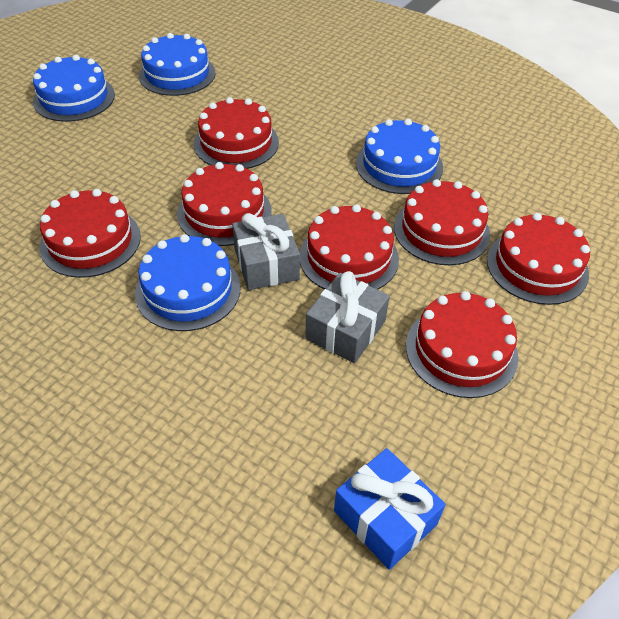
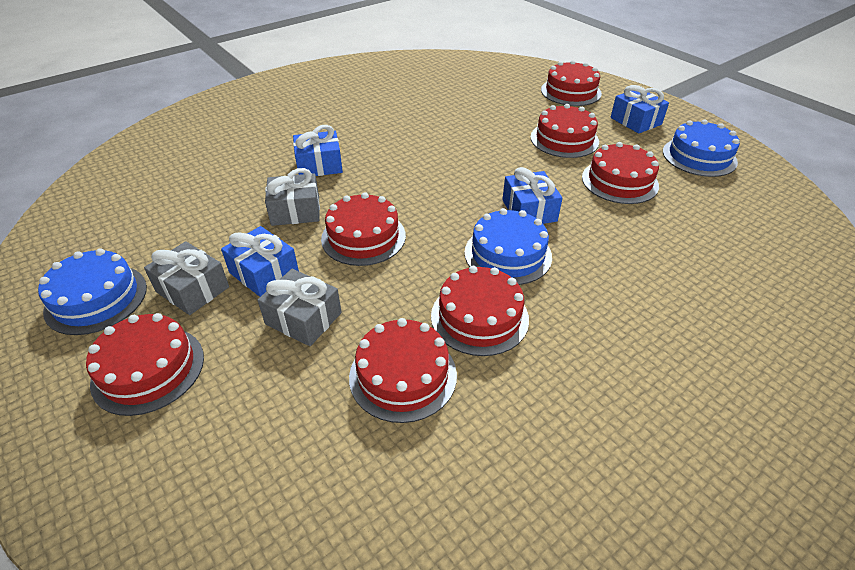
blue cake: [33,55,115,122] [135,234,241,331] [139,33,216,96] [356,119,443,194] = 4 -> [38,248,147,335] [464,208,552,285] [663,120,740,177] = 3
blue gift: [334,448,445,570] = 1 -> [221,226,299,297] [293,125,343,176] [502,167,562,224] [611,85,669,134] = 4
grey gift: [232,213,300,290] [305,271,390,363] = 2 -> [144,241,229,315] [257,269,342,346] [265,168,320,226] = 3

